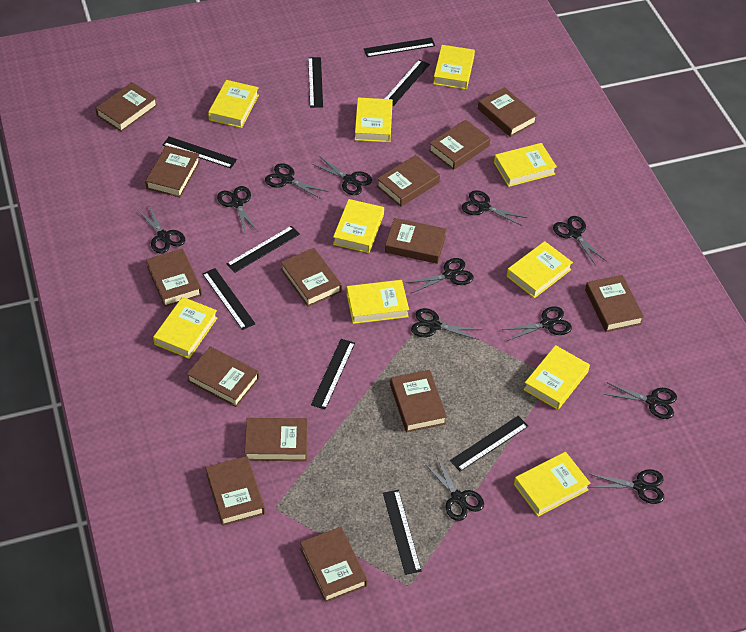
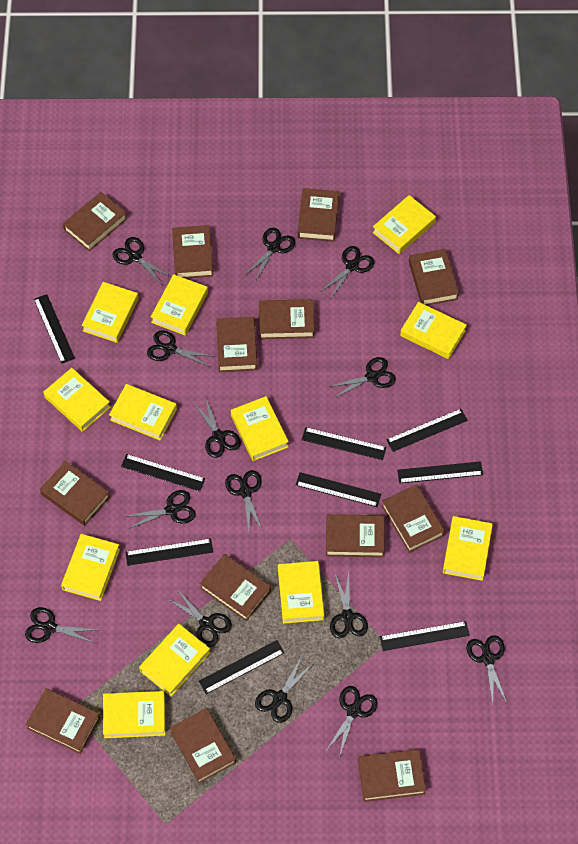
black scissors: [137,205,185,254] [217,186,258,232] [265,163,328,199] [312,156,372,195] [406,258,474,293] [411,308,482,340] [424,457,484,521] [462,190,527,226] [502,306,572,341] [553,216,606,266] [589,469,664,504] [603,382,677,419] = 12 -> [25,607,96,643] [112,237,171,284] [124,490,196,529] [147,331,215,367] [167,588,232,647] [193,399,241,458] [225,470,263,532] [244,228,296,282] [255,656,315,723] [320,246,374,298] [326,686,378,758] [328,357,396,399] [330,572,368,638] [466,635,507,705] = 14
brown book: [96,82,158,132] [145,146,200,197] [146,249,202,307] [187,346,259,407] [206,456,265,526] [245,418,308,461] [281,248,342,307] [300,527,367,603] [377,155,440,207] [385,218,447,264] [390,370,447,432] [429,120,490,170] [478,87,537,137] [585,275,644,332] = 14 -> [25,688,100,754] [40,461,110,526] [63,192,127,251] [170,708,236,783] [172,225,213,278] [200,554,271,621] [216,317,257,372] [259,299,315,339] [298,188,339,242] [326,514,385,557] [358,749,426,802] [382,484,445,553] [409,249,459,305] = 13
yellow book: [153,297,217,359] [208,80,259,128] [333,199,384,253] [346,280,409,324] [355,98,393,142] [433,45,475,90] [494,143,557,187] [506,241,573,298] [514,452,591,517] [523,345,590,410] = 10 -> [43,368,111,432] [61,534,120,601] [81,282,138,343] [103,691,165,738] [109,384,177,440] [139,624,210,696] [151,274,208,335] [231,396,289,461] [278,561,324,624] [372,195,436,254] [400,302,467,359] [443,516,493,581] = 12

